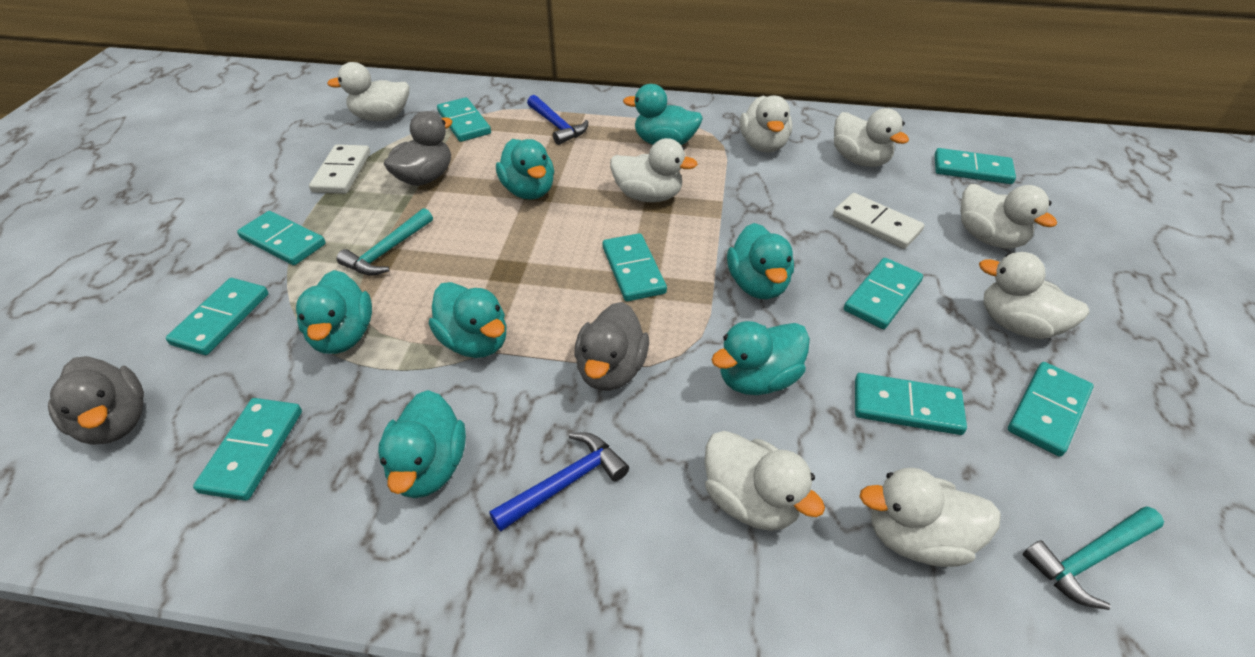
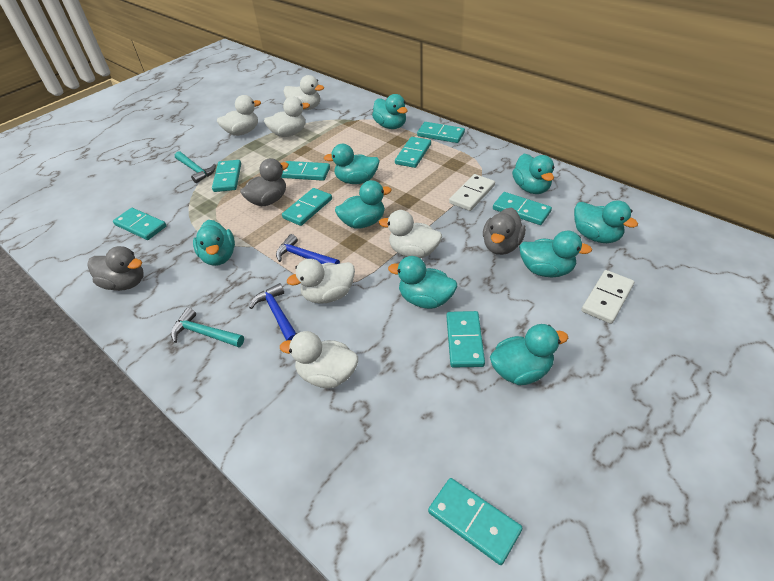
turquoise duck: [296,270,372,354] [378,390,466,498] [429,282,507,358] [496,139,554,200] [623,84,703,145] [711,321,810,395] [727,223,794,299] = 7 -> [193,220,235,266] [324,144,380,184] [335,180,392,229] [372,94,407,129] [388,256,457,309] [490,324,568,385] [512,154,554,194] [519,231,592,277] [574,200,638,243] = 9
white duck: [327,62,409,121] [610,138,698,202] [704,431,825,531] [740,95,792,153] [834,108,909,167] [859,468,1001,567] [960,184,1057,249] [979,252,1089,339] = 8 -> [217,95,261,136] [264,97,310,137] [280,331,358,388] [283,75,324,110] [287,259,355,304] [379,210,442,258] = 6

